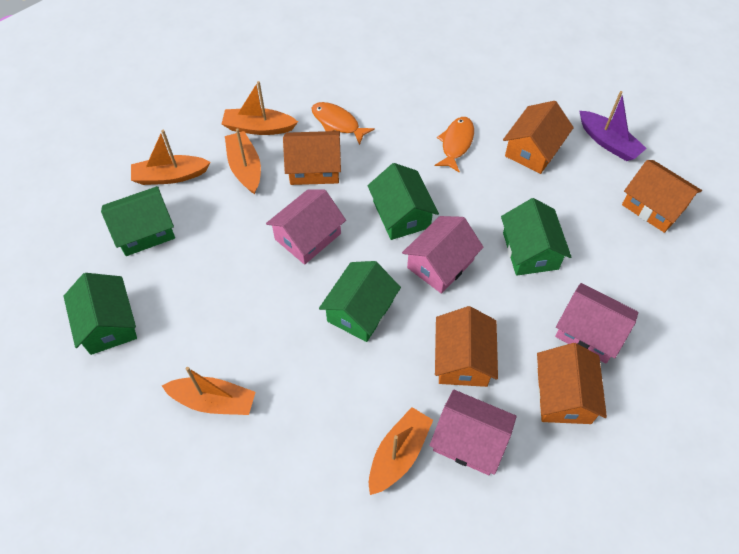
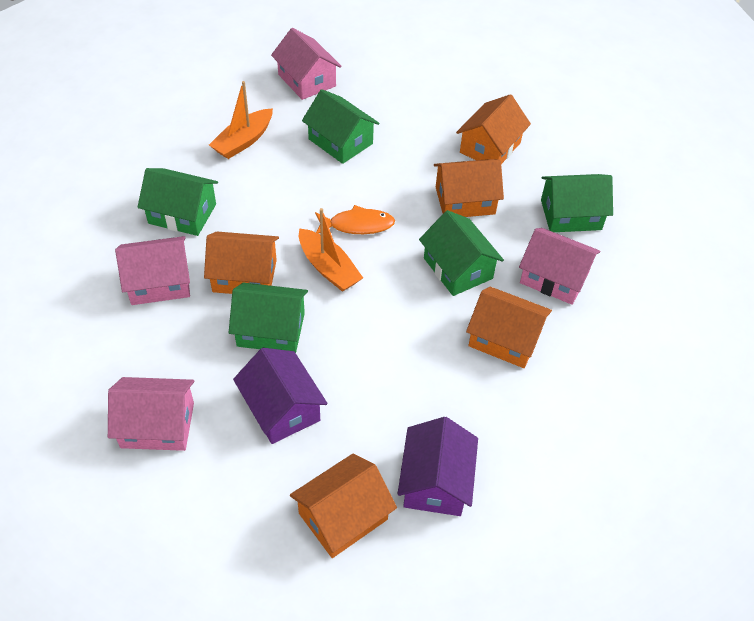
orange boat: [131,130,211,185] [162,367,256,415] [222,81,298,135] [225,128,261,194] [369,407,433,495] = 5 -> [209,81,273,159] [299,208,363,292] = 2
orange fish: [311,102,375,145] [435,117,474,173] = 2 -> [315,205,395,234] = 1
purple boat: [580,91,647,161] = 1 -> none = 0
purple house: none = 0 -> [233,348,328,444] [398,417,478,516] = 2

